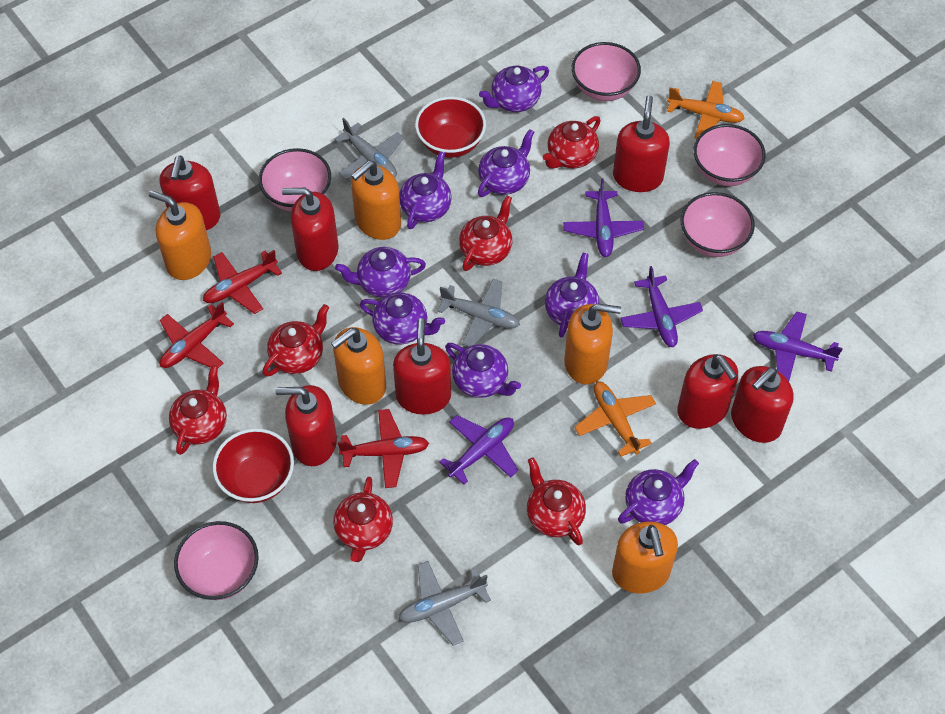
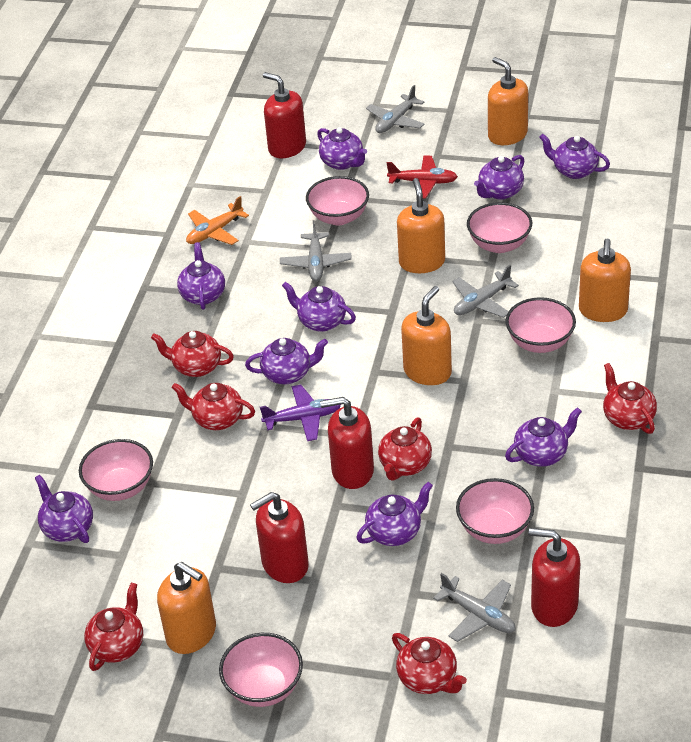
grey plane: [334,118,404,179] [399,561,491,646] [437,279,520,347] = 3 -> [280,220,352,281] [366,85,424,133] [433,573,515,642] [452,265,519,318] = 4
orange plane: [574,381,656,457] [667,81,745,139] = 2 -> [186,196,249,245] = 1
pink bowl: [174,521,259,600] [259,148,331,211] [572,42,641,101] [681,192,755,257] [694,124,766,186] = 5 -> [79,439,153,501] [219,633,303,707] [306,176,369,225] [456,478,534,544] [467,202,532,253] [505,297,576,353] = 6
purple plane: [439,415,518,484] [563,179,644,257] [620,266,703,347] [753,312,843,381] = 4 -> [260,385,341,441] = 1
purple teapot: [335,247,426,298] [360,292,445,344] [399,151,452,229] [445,343,521,398] [478,129,534,197] [479,66,549,112] [545,253,599,338] [618,459,699,525] = 8 -> [35,475,93,543] [177,242,225,310] [245,338,328,384] [282,282,356,332] [317,127,367,170] [356,482,433,546] [474,155,524,200] [505,408,582,467] [539,134,610,179] = 9
red bowl: [213,428,294,503] [415,96,486,158] = 2 -> none = 0
red plane: [160,302,234,368] [203,250,282,314] [337,409,429,488] = 3 -> [387,155,458,199] = 1
red soap dispenser: [159,156,221,230] [275,385,337,466] [282,188,339,271] [393,318,451,415] [613,95,670,192] [677,354,738,429] [731,366,794,443] = 7 -> [250,492,309,583] [263,72,306,158] [320,397,374,489] [528,528,580,627] = 4

